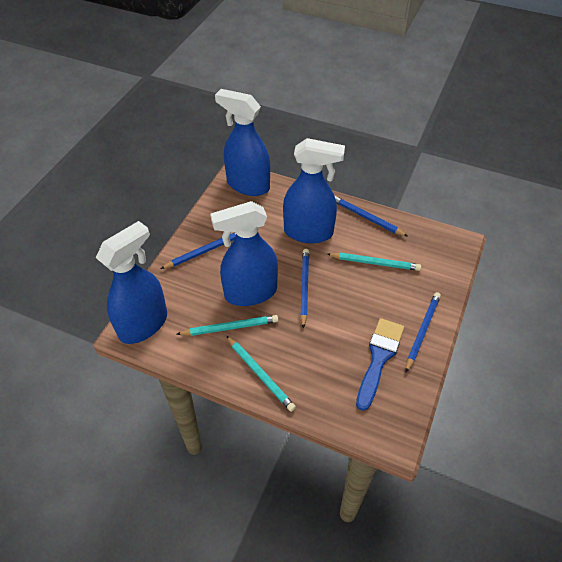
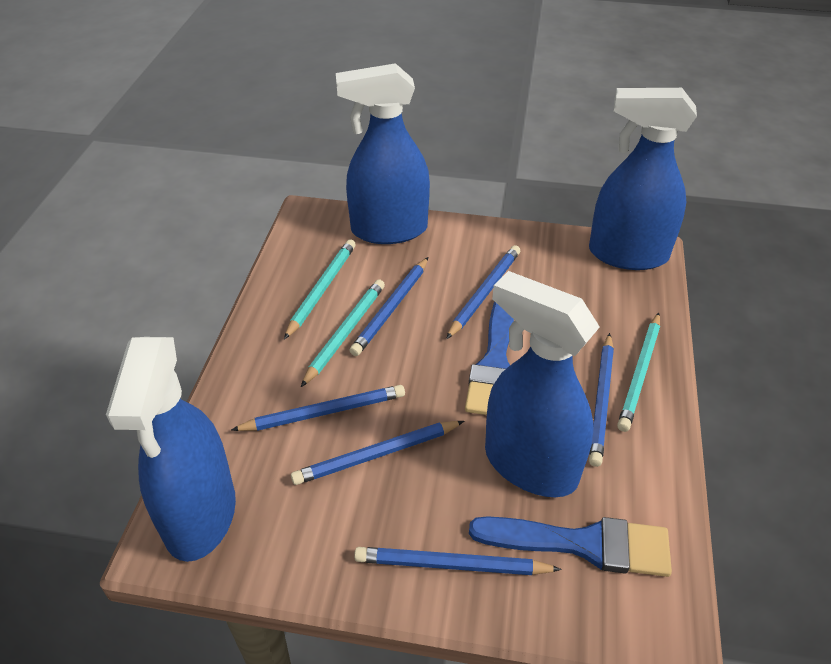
blue brush: [356,318,404,411] = 1 -> [465,302,514,415] [469,516,672,577] = 2
blue pencil: [160,232,236,269] [300,249,309,329] [334,195,408,237] [406,292,441,372] = 4 -> [231,385,405,431] [291,421,464,485] [349,257,428,356] [354,547,562,575] [446,245,520,339] [589,333,614,467] = 6

